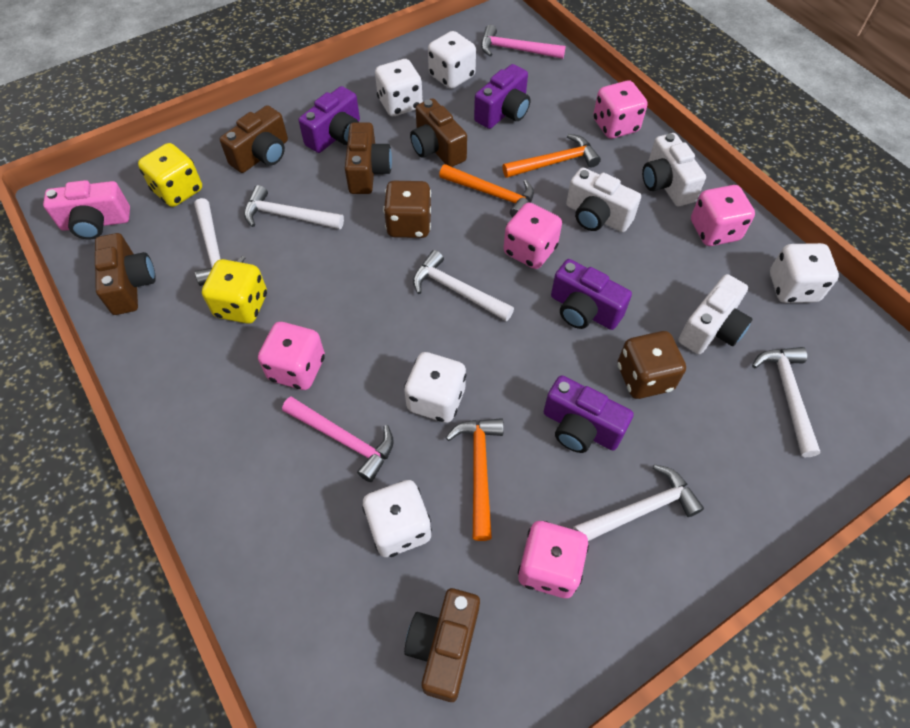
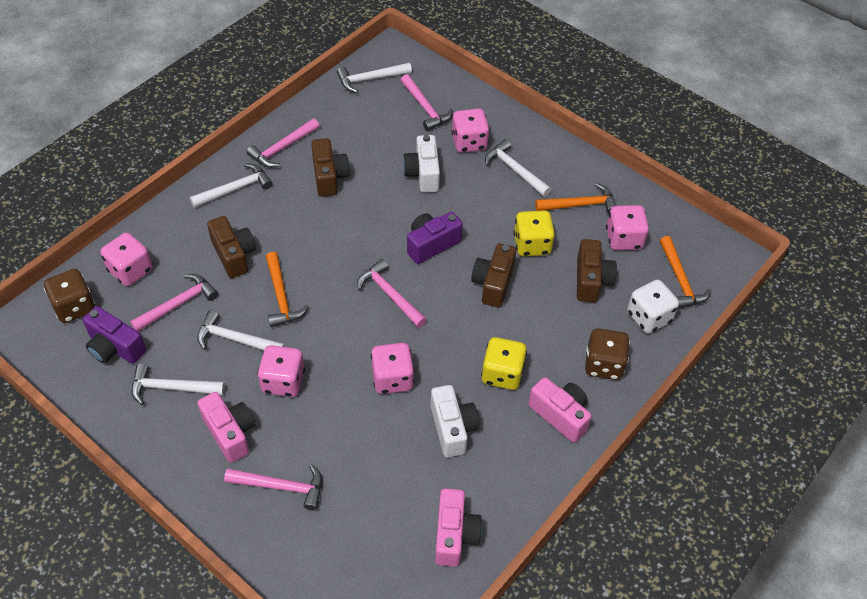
brown camera: [95,233,156,315] [220,105,288,173] [345,122,392,194] [404,588,480,702] [410,98,467,167] = 5 -> [207,216,256,278] [311,138,350,197] [471,243,516,307] [577,239,617,302] = 4
pink camera: [43,180,130,239] = 1 -> [197,392,255,463] [435,488,482,567] [528,377,592,443] = 3
pink hammer: [282,397,394,482] [481,25,566,59] = 2 -> [130,274,218,331] [224,464,322,510] [246,118,319,168] [357,259,427,328] [401,74,453,131] = 5
purple camera: [298,86,360,153] [474,64,530,129] [544,375,634,453] [551,259,632,330] = 4 -> [83,306,146,364] [407,212,463,264] = 2
white camera: [566,167,641,232] [642,133,706,206] [678,274,752,354] = 3 -> [403,135,440,193] [431,385,479,457] = 2
white dice: [362,480,432,557] [375,59,423,116] [404,352,466,423] [428,31,476,89] [770,243,839,303] = 5 -> [627,280,679,333] = 1

